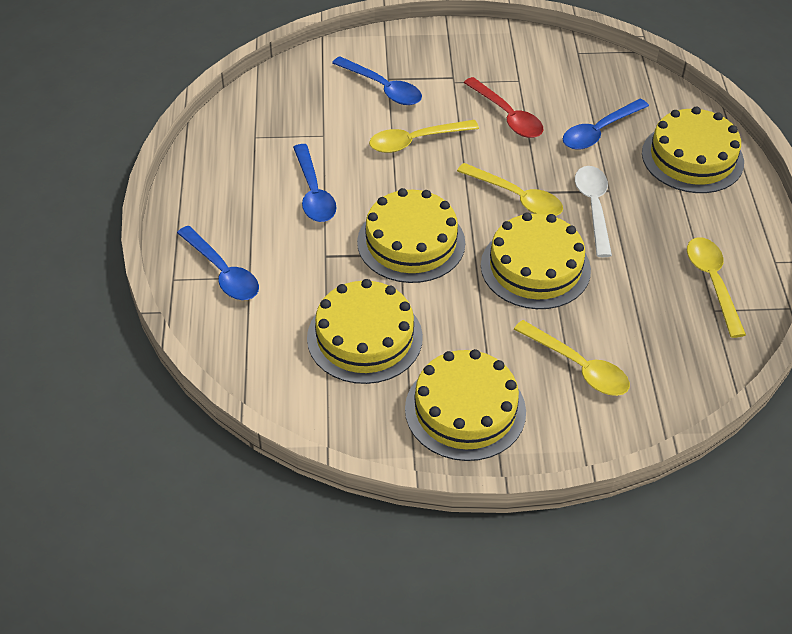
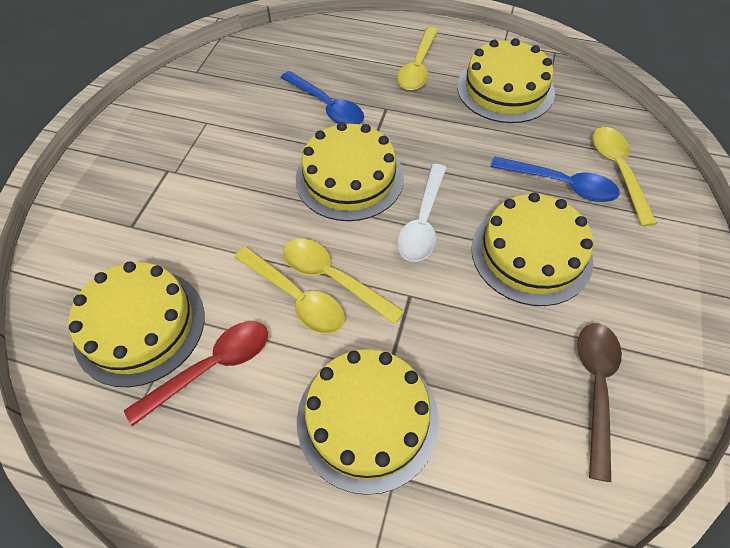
blue spoon: [177,226,259,300] [293,144,337,222] [332,56,422,105] [563,99,649,150] = 4 -> [281,71,364,124] [491,156,620,202] = 2
brown spoon: none = 0 -> [577,323,622,482] = 1

